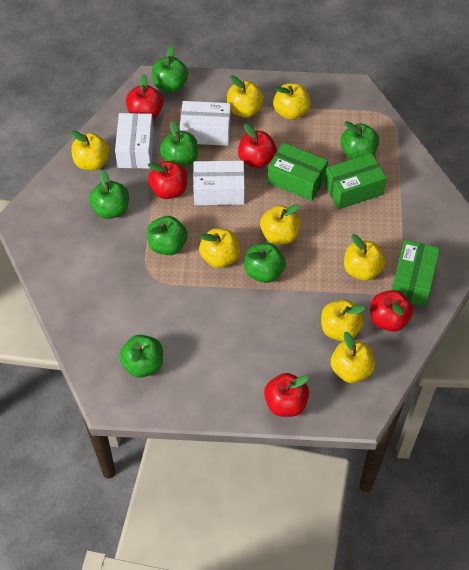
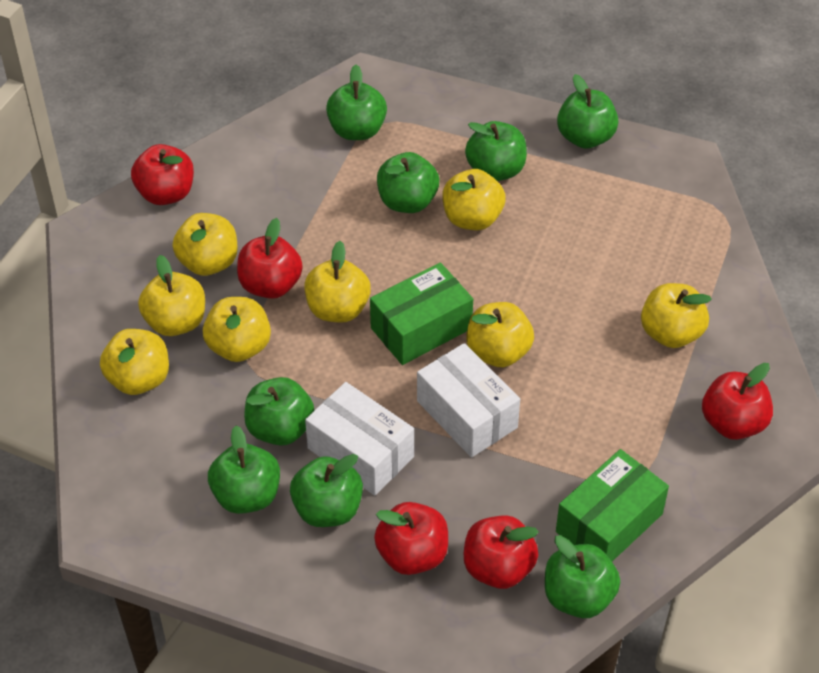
green apple: [89,170,129,219] [119,335,163,378] [147,216,188,255] [152,46,188,92] [160,121,198,167] [244,243,286,283] [341,121,379,159] = 7 -> [208,426,280,514] [244,377,315,446] [290,454,363,527] [326,65,387,140] [377,152,439,213] [465,121,527,181] [545,535,620,618] [557,74,618,149] = 8
green box: [267,143,328,201] [324,153,387,210] [392,240,440,306] = 3 -> [370,262,473,365] [556,449,669,561] = 2
white box: [115,113,154,169] [180,101,231,146] [193,161,245,205] = 3 -> [305,382,414,496] [417,343,520,458] = 2

